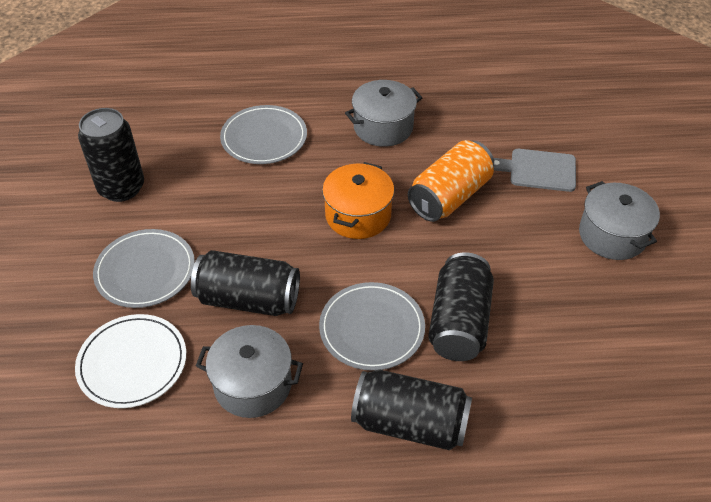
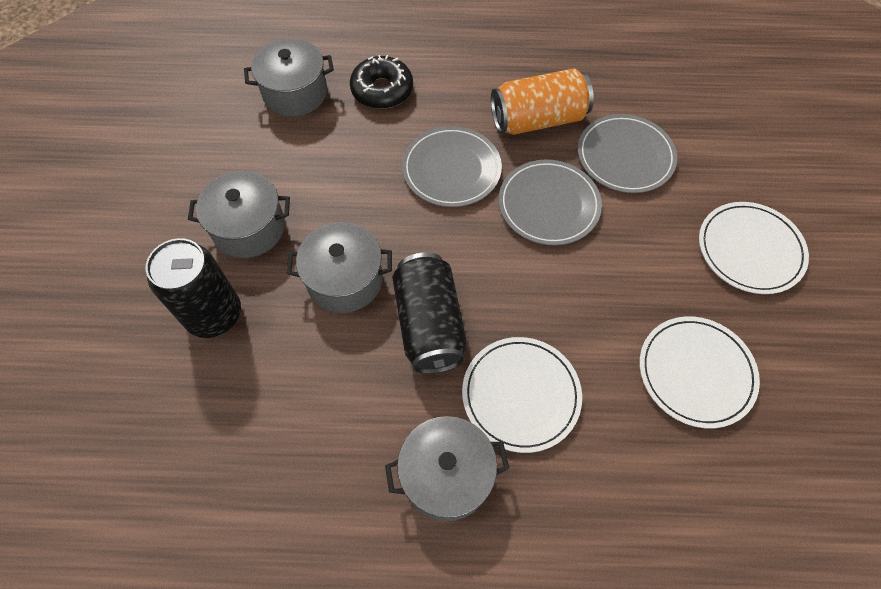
black can: [78,108,144,202] [191,250,300,316] [351,370,472,450] [428,252,494,361] = 4 -> [146,238,241,338] [392,252,467,374] = 2
black donut: none = 0 -> [350,55,413,109] = 1
grey cutting board: [493,149,576,192] = 1 -> none = 0
grey pot: [196,325,303,418] [345,80,423,147] [579,181,660,260] = 3 -> [188,171,290,258] [244,38,334,116] [287,222,392,313] [385,416,509,521] = 4
orange pot: [322,162,394,239] = 1 -> none = 0
white plate: [75,314,186,408] = 1 -> [462,337,582,453] [639,316,760,428] [699,202,809,294] = 3

